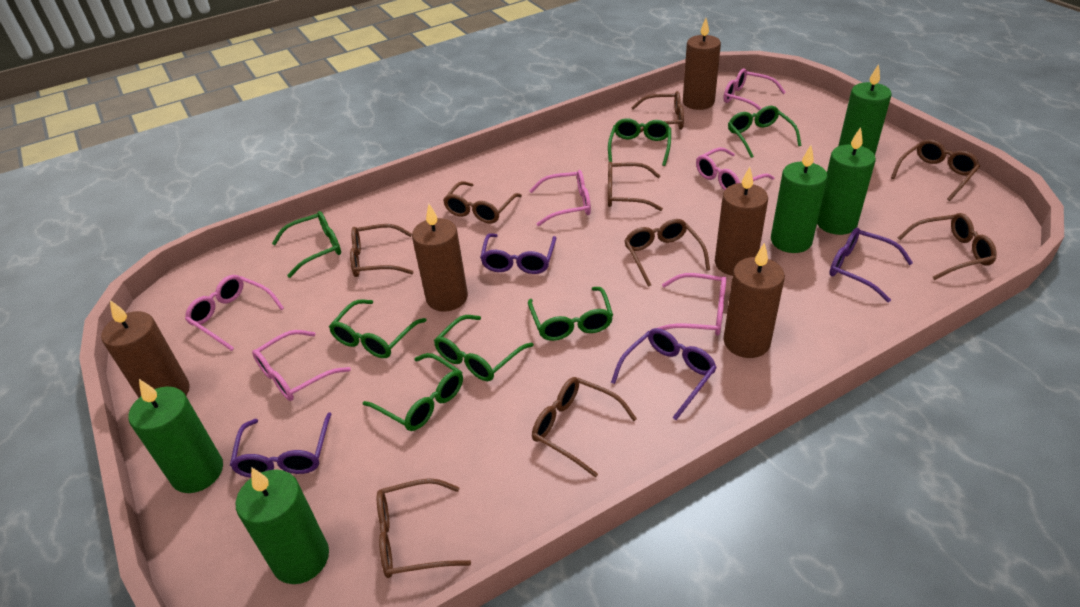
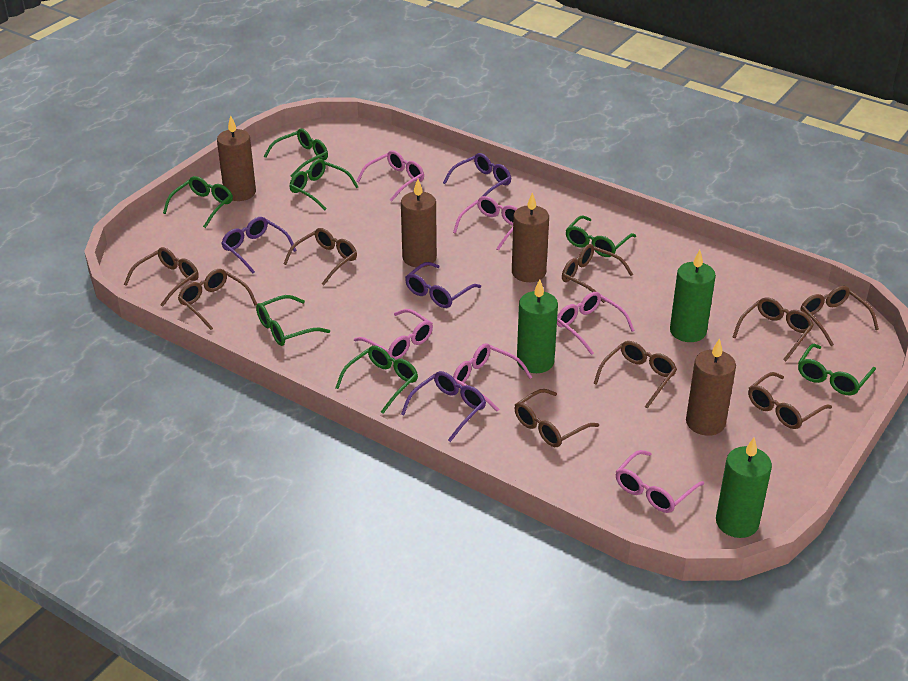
brown candle: [101,300,190,398] [412,204,468,312] [683,18,721,110] [715,167,768,276] [723,243,785,358] = 5 -> [217,116,256,201] [401,179,437,267] [512,192,549,282] [686,338,736,436] = 4
green candle: [129,379,223,493] [236,468,329,584] [771,145,828,253] [817,127,876,235] [838,64,892,155] = 5 -> [517,279,558,373] [670,250,716,342] [716,438,772,538] = 3

